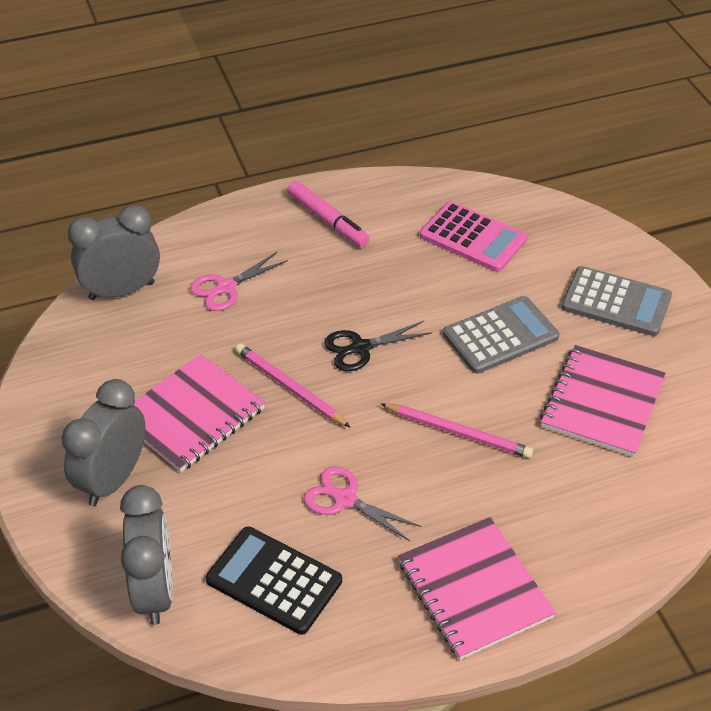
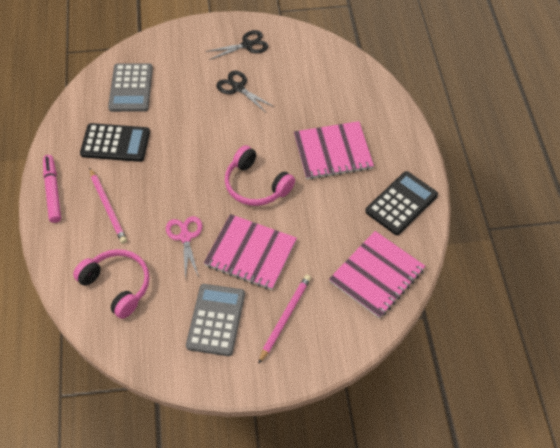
black calculator: [206,526,342,635] = 1 -> [80,123,150,162] [365,171,438,235] = 2
black scissors: [324,321,432,371] = 1 -> [206,30,268,60] [216,71,274,113] = 2
grey clock: [62,379,146,506] [68,205,160,300] [120,485,173,625] = 3 -> none = 0
pink calculator: [420,201,528,272] = 1 -> none = 0
pink headphones: none = 0 -> [73,249,150,319] [225,145,295,206] = 2
pink scissors: [190,252,288,311] [304,466,421,541] = 2 -> [166,216,202,279] = 1

